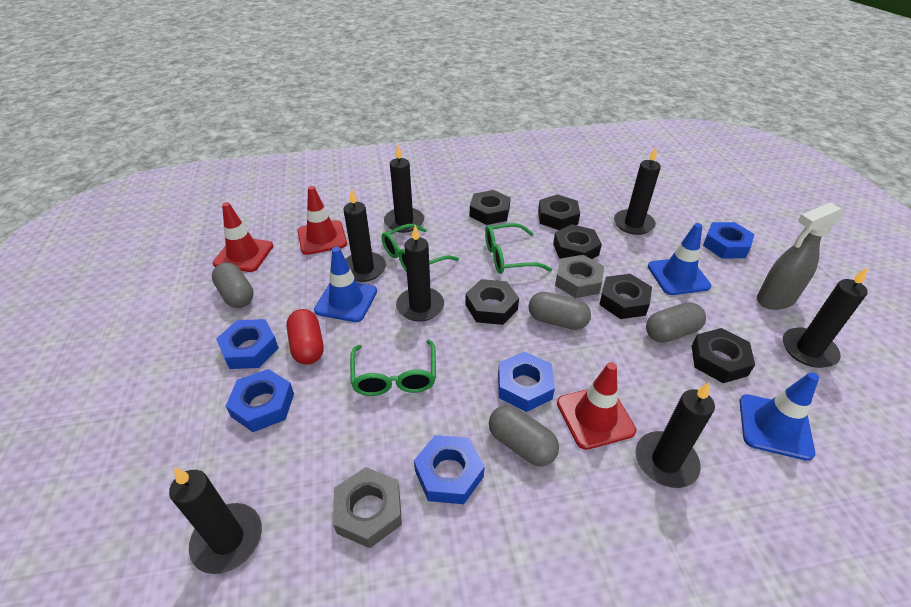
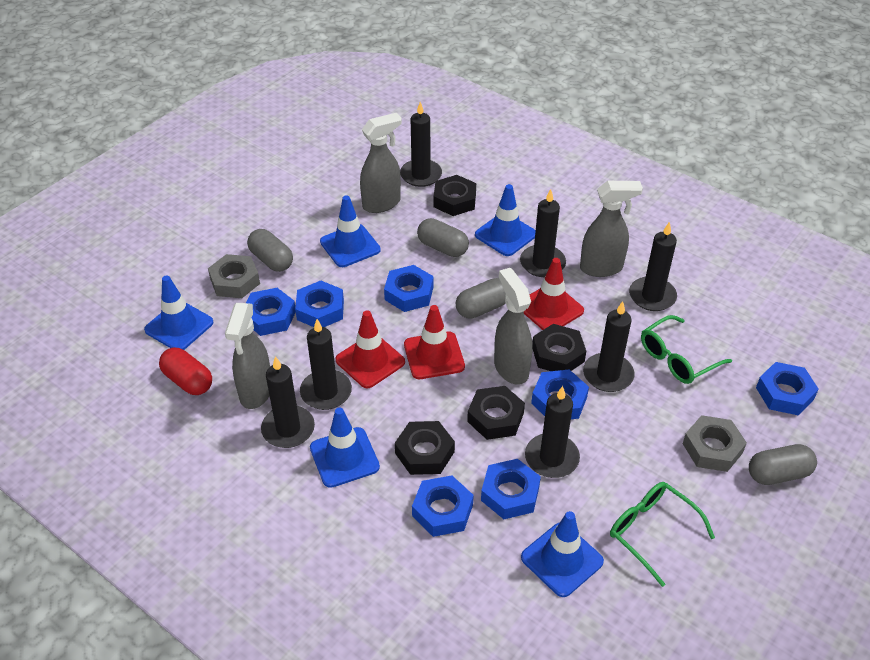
black nut: [465,279,519,325] [470,190,511,225] [538,194,580,230] [553,224,602,259] [599,274,652,319] [692,328,755,383] = 6 -> [395,421,455,475] [434,175,476,216] [467,386,525,440] [532,324,586,371] = 4
blue nut: [216,319,279,369] [226,369,294,432] [414,435,485,504] [498,351,555,412] [703,222,754,258] = 5 -> [246,288,296,336] [295,280,344,327] [384,265,433,312] [412,476,474,537] [481,459,541,519] [531,369,589,419] [756,362,819,415] = 7
blue traffic cone: [314,247,377,322] [648,223,711,295] [739,372,819,461] = 3 -> [144,275,213,350] [310,408,380,488] [320,195,381,267] [475,184,536,256] [521,511,604,597] = 5
green glasses: [350,340,436,396] [382,224,459,272] [485,223,552,274] = 3 -> [610,482,715,587] [641,315,732,384] = 2
grey spray bottle: [757,203,843,310] = 1 -> [225,303,270,409] [360,113,402,213] [494,268,532,385] [580,181,643,277] = 4

